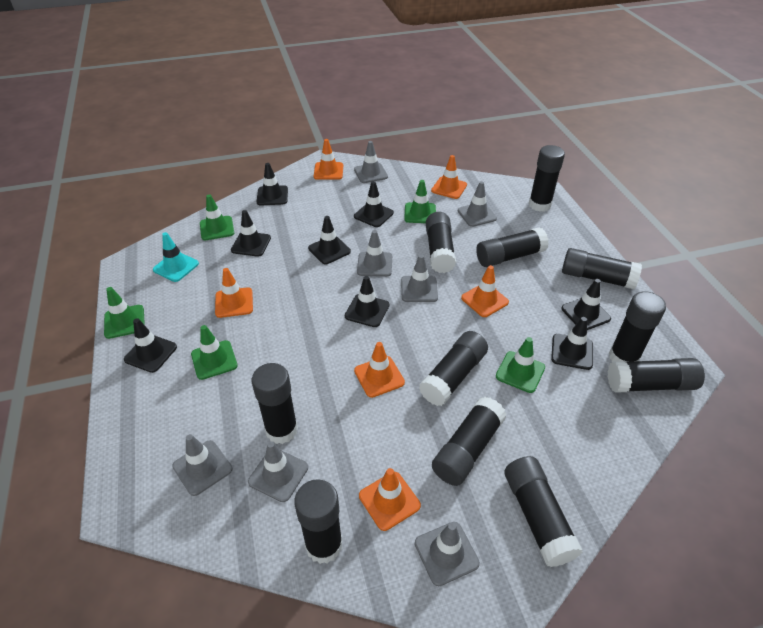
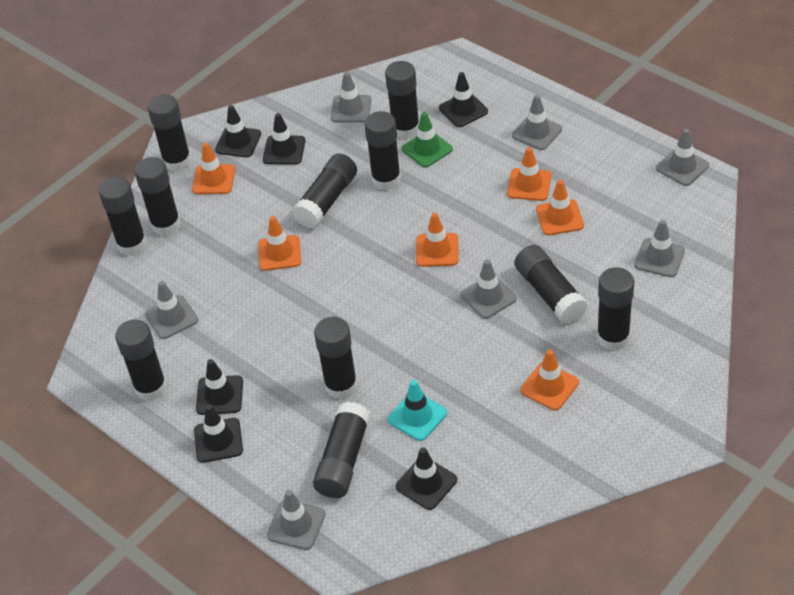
black traffic cone: [124,318,177,373] [231,210,271,257] [257,163,288,206] [308,216,351,264] [345,276,389,327] [354,181,394,227] [551,317,593,370] [561,279,611,330] = 8 -> [194,405,243,463] [196,359,243,415] [215,105,261,157] [263,113,305,165] [396,447,457,510] [439,72,488,127] = 6
green traffic cone: [104,287,145,339] [191,325,238,380] [200,195,234,240] [404,180,436,223] [496,337,545,393] = 5 -> [402,112,453,168] = 1

